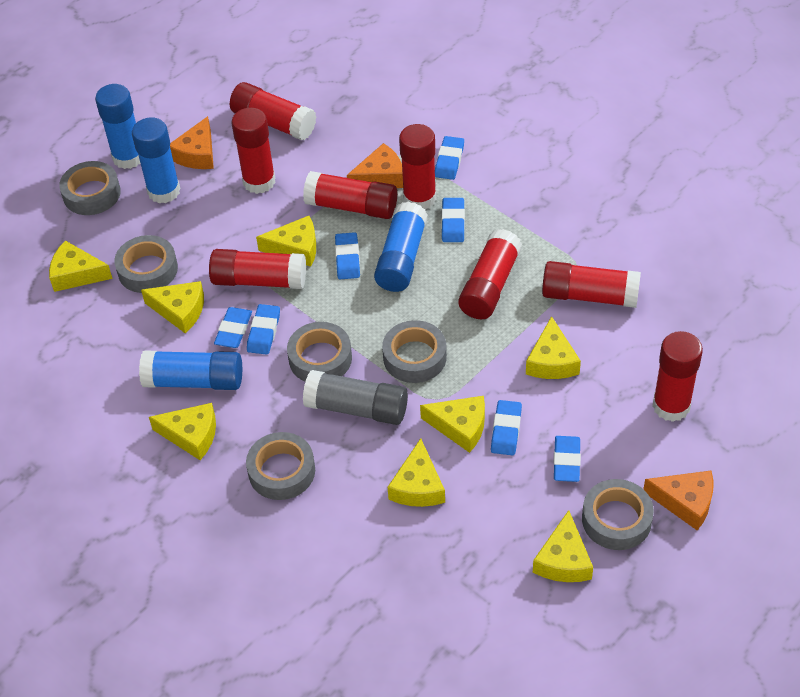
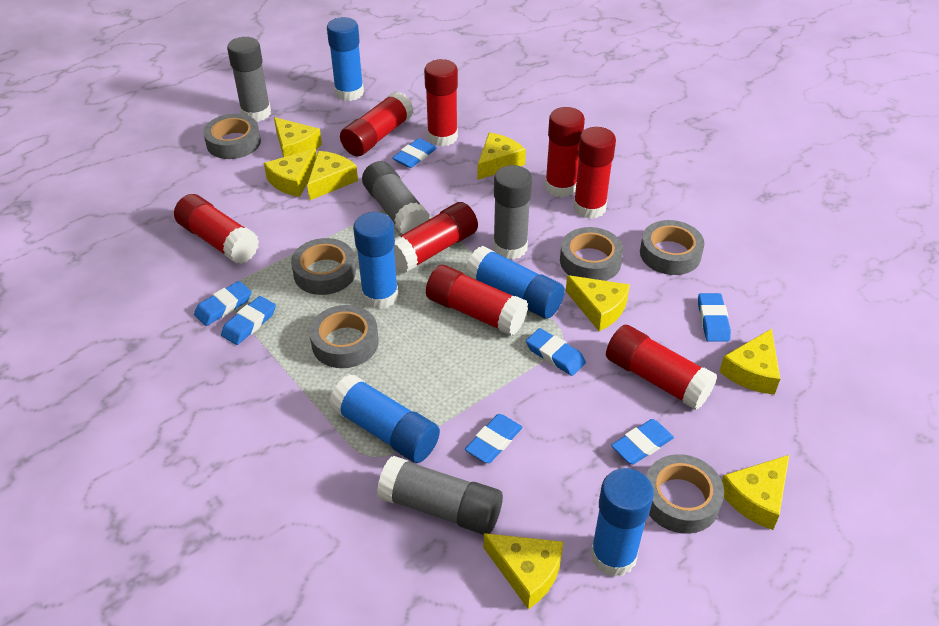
blue glue stick: [95,84,141,169] [132,118,180,203] [139,351,242,390] [374,202,428,292] = 4 -> [327,17,364,101] [329,374,440,463] [353,212,398,309] [465,246,565,319] [590,468,654,577] = 5
grey glue stick: [303,370,408,425] = 1 -> [227,37,271,122] [362,161,430,235] [377,456,503,535] [493,165,532,260] = 4
orange cheese: [170,116,214,169] [347,143,403,188] [644,471,713,530] = 3 -> none = 0

